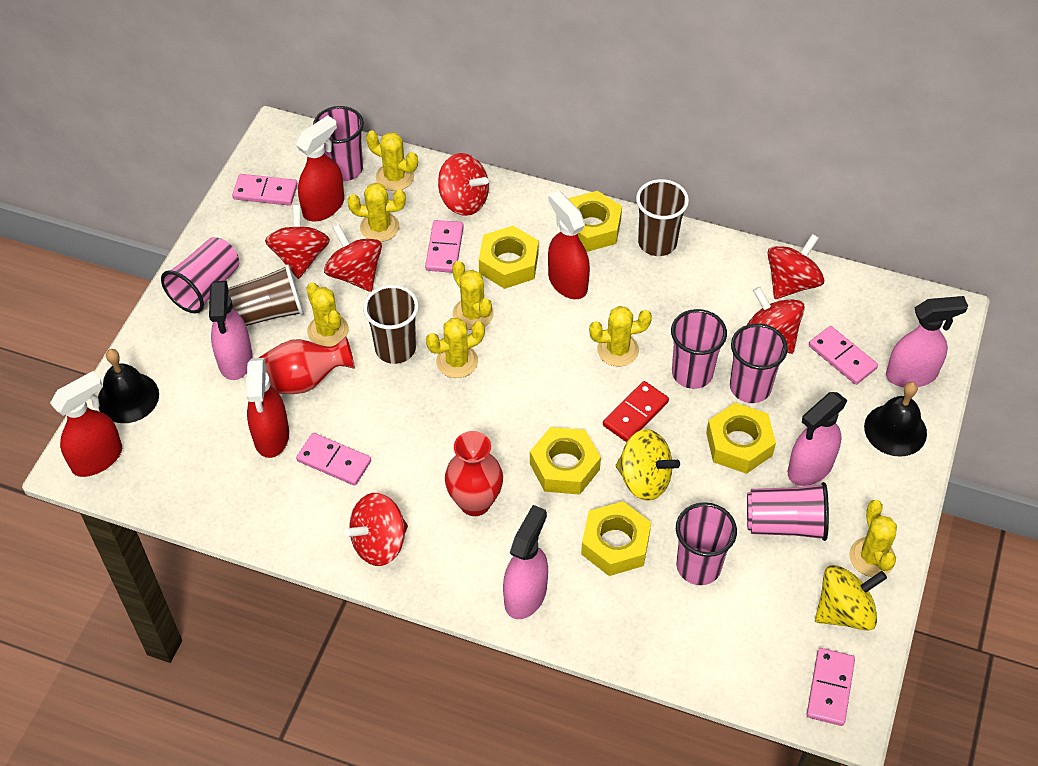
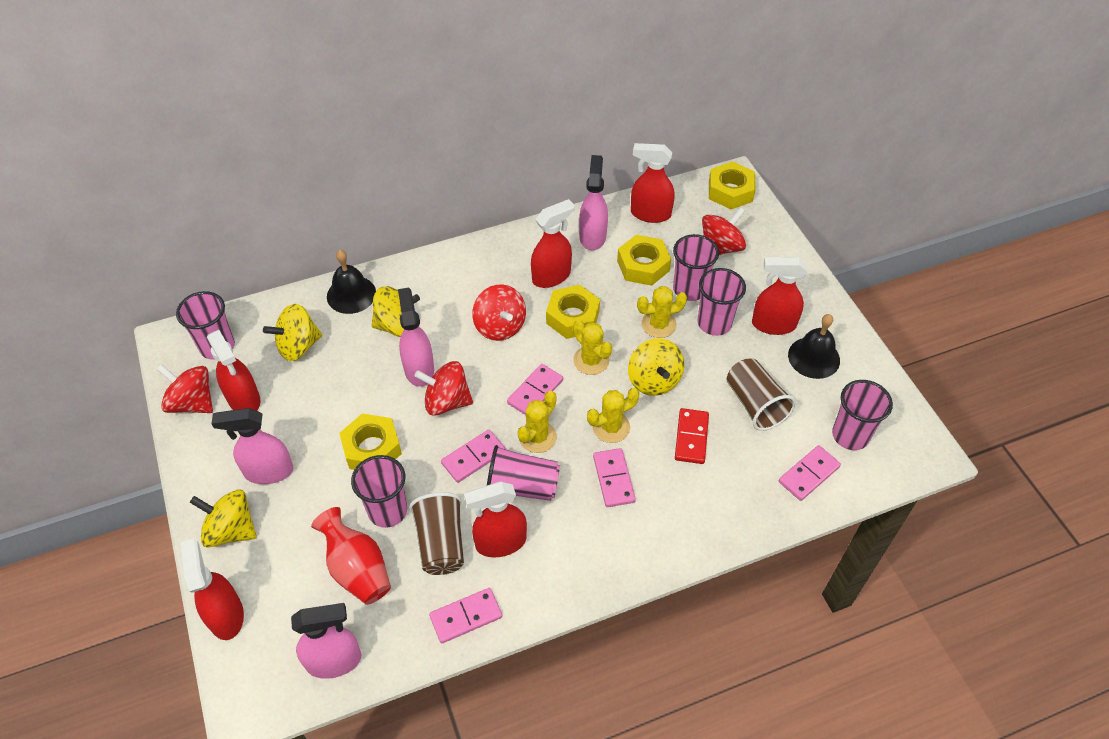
brown cup: [228,264,304,326] [363,285,419,364] [636,179,689,256] = 3 -> [409,492,464,575] [727,358,796,431] = 2
red spinning top: [265,205,330,279] [324,224,382,292] [344,493,408,566] [438,153,489,216] [747,287,805,354] [767,234,824,299] = 6 -> [156,364,213,413] [415,361,473,416] [472,284,526,341] [702,207,746,255] = 4
red spray bottle: [50,371,122,477] [246,358,289,458] [296,116,344,221] [548,191,590,299] = 4 -> [180,538,244,640] [207,330,260,411] [464,481,527,558] [531,199,575,288] [631,143,675,223] [752,257,807,335] = 6
red vase: [259,336,355,394] [445,431,503,516] = 2 -> [311,507,391,605] = 1
yellow cactus: [306,282,349,347] [347,182,406,242] [366,130,418,191] [426,318,485,378] [452,261,494,330] [589,306,652,366] [849,500,897,577] = 7 -> [518,391,557,453] [573,320,612,375] [587,388,640,443] [637,286,687,338] = 4
yellow nut: [479,226,539,289] [530,427,601,495] [568,191,622,252] [581,501,651,576] [706,403,776,474] = 5 -> [339,413,402,470] [546,285,600,339] [617,235,671,286] [709,162,756,209] = 4
yellow spinning top: [616,429,680,501] [815,565,887,631] = 2 -> [190,489,257,548] [263,304,322,361] [371,287,420,337] [628,338,684,396] = 4

